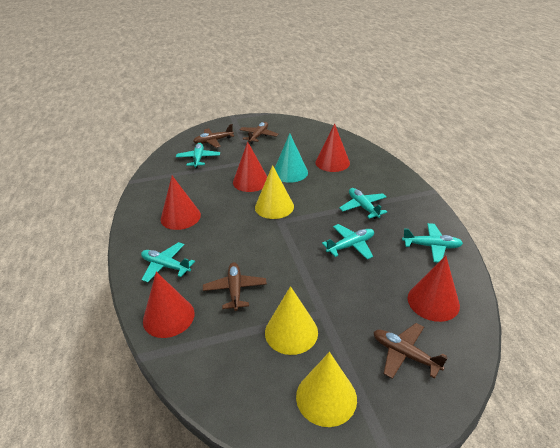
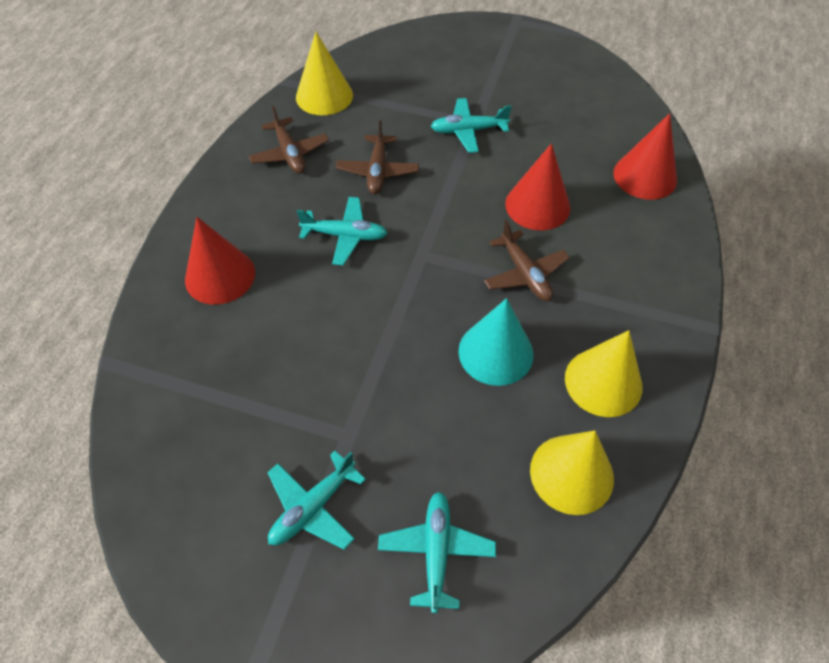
brown plane: [193,124,234,148] [203,262,267,311] [240,122,279,144] [374,323,447,379] = 4 -> [249,106,329,174] [336,120,419,194] [484,220,570,301] = 3
red cone: [143,272,194,338] [161,176,201,230] [233,141,267,192] [315,123,350,172] [407,256,460,322] = 5 -> [185,217,255,305] [505,143,570,230] [613,113,677,200] = 3
turquoise plane: [141,242,195,282] [176,143,220,169] [322,224,374,259] [339,188,387,219] [402,223,463,263] = 5 -> [268,451,366,550] [297,197,387,266] [378,492,496,613] [431,98,512,153] = 4

